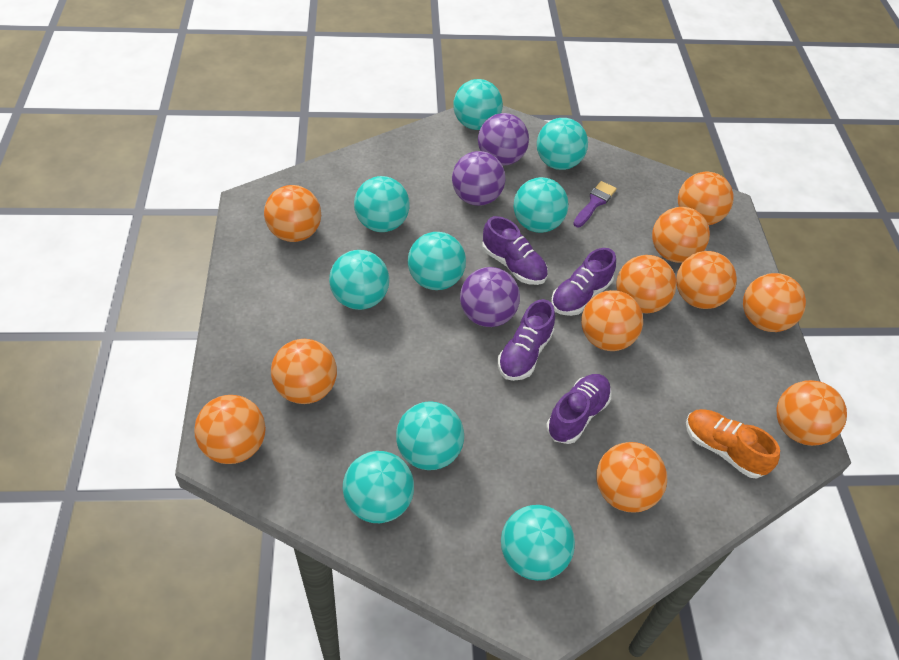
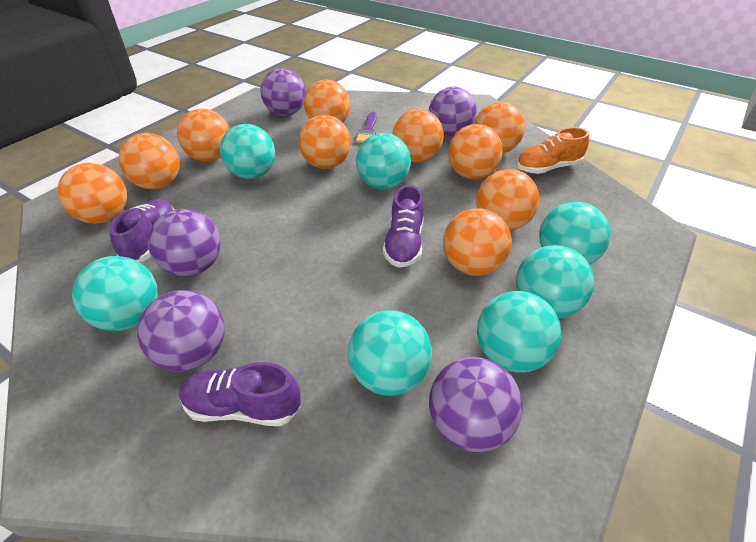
orange ball: [194,395,266,464] [264,185,321,242] [271,339,337,404] [581,290,643,351] [596,442,667,513] [616,255,677,313] [652,207,710,263] [676,251,737,309] [678,172,734,225] [743,273,806,332] [776,380,847,446] = 11 -> [57,163,127,223] [119,133,180,189] [177,109,230,162] [299,115,351,169] [304,79,350,123] [393,109,444,162] [443,208,512,276] [448,124,503,179] [474,102,525,153] [476,169,539,231] = 10
purple ball: [452,151,506,206] [460,267,520,327] [478,113,529,166] = 3 -> [137,290,224,372] [148,209,221,276] [260,68,306,116] [429,87,477,137] [429,357,523,452] = 5
purple shoe: [482,216,548,285] [498,299,555,381] [546,374,612,444] [551,248,616,316] = 4 -> [109,199,175,262] [179,362,301,426] [383,185,424,268] = 3
turquoise ball: [329,250,389,310] [343,451,414,523] [354,176,410,232] [396,401,464,470] [408,232,466,290] [453,79,503,130] [501,505,575,581] [513,177,568,233] [537,118,588,170] = 9 -> [72,256,158,331] [220,124,275,179] [348,310,432,396] [356,133,411,189] [477,291,561,373] [516,245,594,318] [539,202,611,265] = 7

